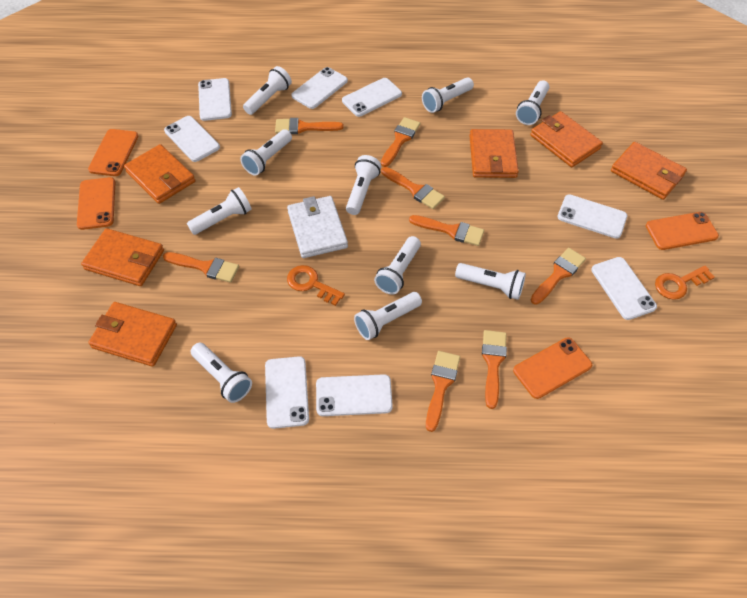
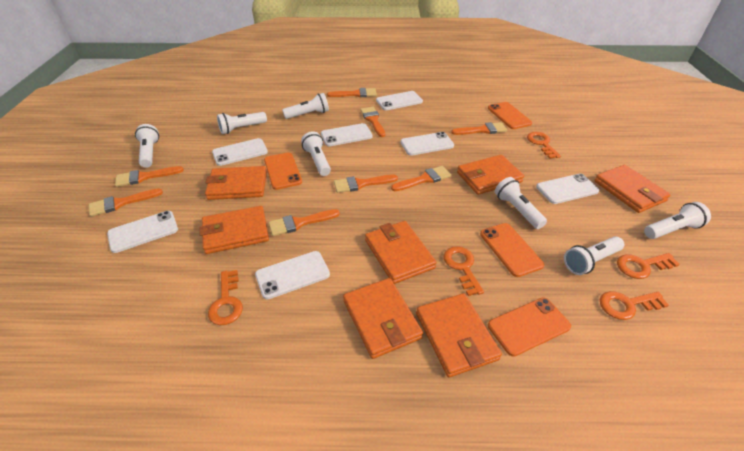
orange key: [287,265,345,306] [655,266,715,300] = 2 -> [208,270,243,325] [443,246,484,296] [527,132,561,159] [600,291,669,320] [617,253,680,279] = 5
orange wallet: [81,228,164,286] [88,302,177,367] [124,144,195,204] [469,129,519,178] [530,111,603,167] [611,142,687,200] = 6 -> [199,206,269,254] [205,166,267,200] [343,278,423,359] [365,221,437,284] [416,293,502,377] [457,155,524,195] [594,165,671,213] = 7
white flashlight: [187,187,252,235] [191,343,252,403] [240,129,292,176] [243,66,292,115] [346,155,381,215] [354,292,422,340] [374,236,421,294] [422,77,474,113] [455,263,526,300] [516,80,549,125] = 10 -> [135,124,159,168] [217,112,267,134] [282,93,329,119] [301,131,331,176] [495,177,547,229] [564,236,624,275] [644,202,711,239] = 7
white phone: [164,116,220,162] [198,78,232,121] [265,356,309,429] [291,67,348,109] [316,374,393,416] [342,78,402,117] [558,194,627,239] [591,257,657,320] = 8 -> [107,211,178,253] [212,138,268,166] [255,251,330,300] [321,123,373,146] [376,91,423,110] [400,132,454,156] [536,173,600,204] = 7
white wallet: [287,196,348,258] = 1 -> none = 0

